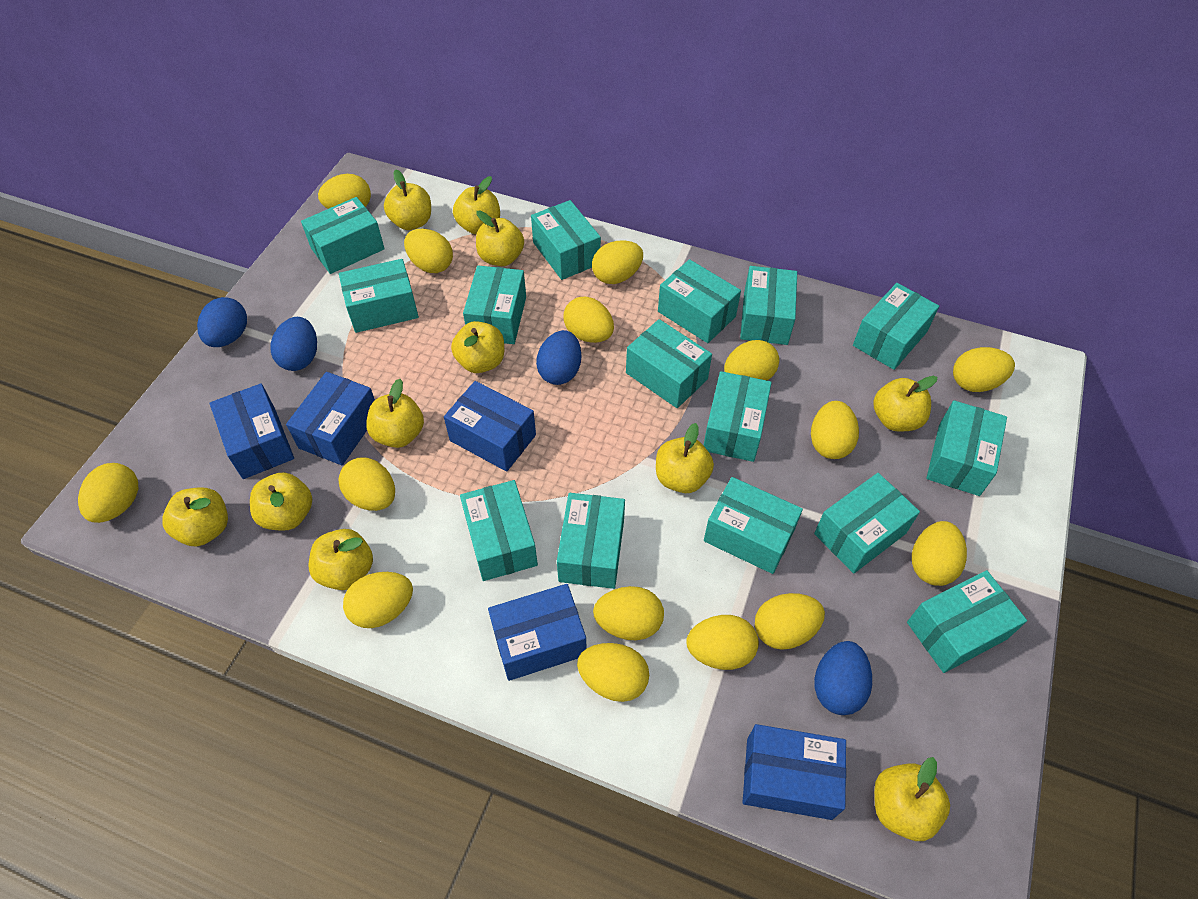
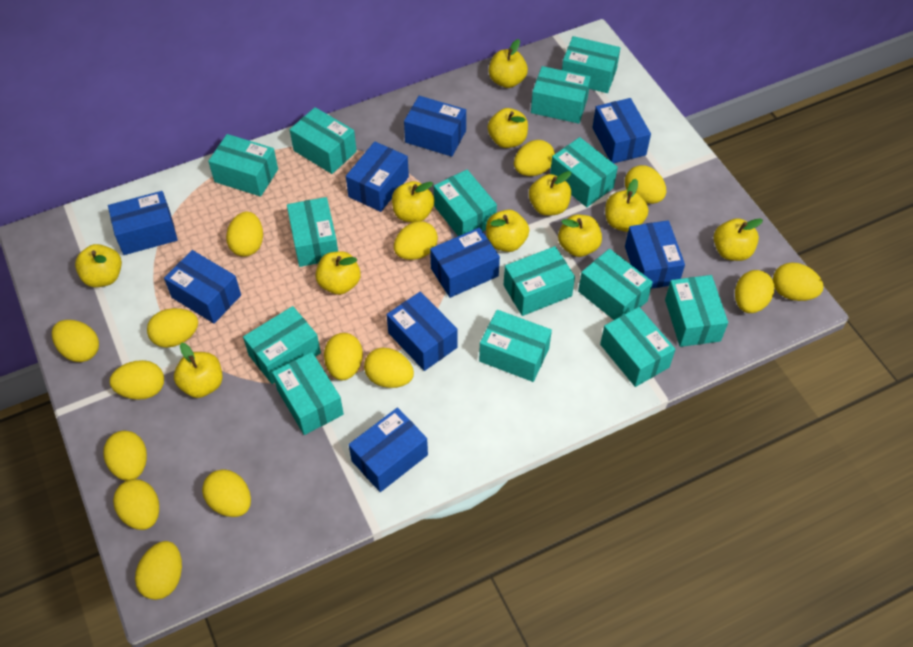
blue box: [210,383,294,479] [286,372,375,465] [444,381,536,472] [488,584,586,681] [742,724,846,820] = 5 -> [108,191,178,255] [164,250,241,324] [346,141,409,212] [349,408,428,492] [386,292,457,371] [404,96,466,157] [430,227,500,298] [592,98,651,163] [625,220,685,289] = 9
blue egg: [197,297,247,347] [271,317,317,371] [536,330,581,385] [814,641,872,715] = 4 -> none = 0
turquoise box: [301,197,385,274] [339,259,419,333] [460,480,538,581] [463,265,526,344] [531,200,601,280] [557,493,625,589] [626,319,712,408] [658,259,741,343] [703,371,772,462] [704,477,803,574] [740,266,797,345] [814,473,920,574] [853,283,939,370] [907,570,1027,673] [927,400,1007,496] = 15 -> [208,134,278,197] [243,306,321,384] [272,352,344,435] [287,197,338,267] [290,107,357,174] [434,170,497,236] [479,310,552,382] [504,246,575,316] [531,66,591,124] [550,137,618,207] [562,36,620,93] [578,249,653,320] [600,307,676,387] [665,275,728,347] = 14

